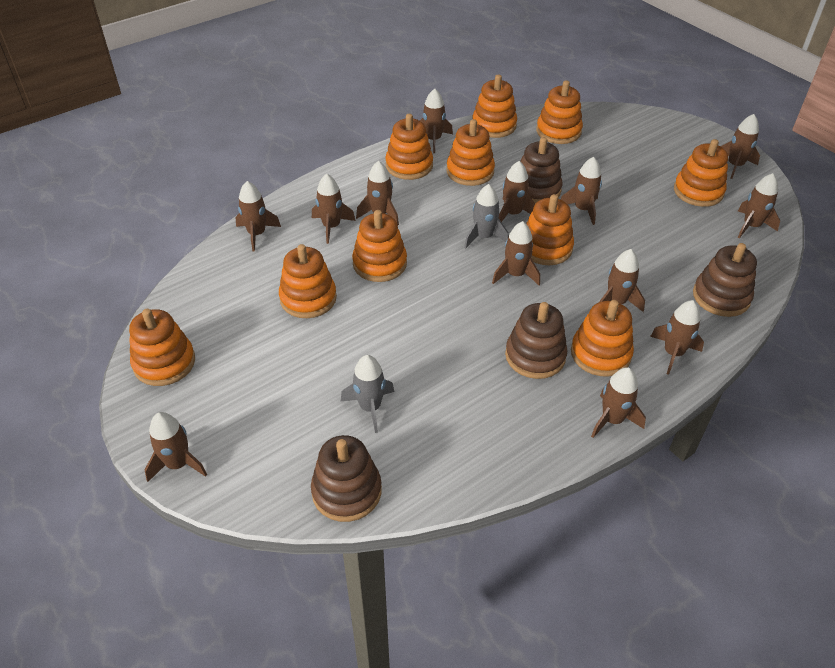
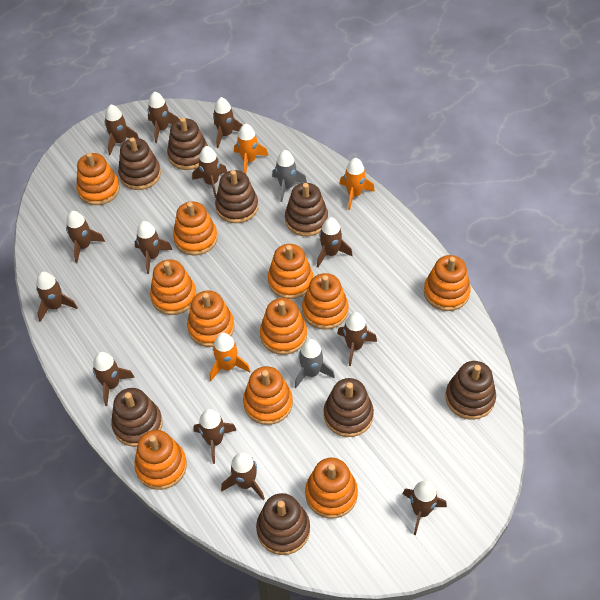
brown stacking toy: [311,435,382,522] [505,302,568,379] [520,137,563,204] [693,243,757,317] = 4 -> [111,388,163,447] [118,137,161,190] [167,118,208,170] [215,170,258,223] [256,493,310,555] [285,183,328,236] [324,378,374,437] [446,361,496,420] = 8
orange rocket: none = 0 -> [210,333,250,381] [234,123,268,174] [339,158,375,210] = 3
orange stacking toy: [129,309,195,386] [279,244,337,318] [352,210,407,282] [385,114,433,180] [446,119,495,186] [472,74,517,138] [526,194,574,265] [536,80,583,144] [571,300,634,377] [674,139,728,207] = 10 -> [76,153,120,205] [134,430,187,490] [150,259,197,315] [173,201,218,256] [187,291,235,347] [243,366,293,425] [260,298,307,355] [268,244,313,299] [302,273,348,330] [305,457,358,518] [424,255,471,311] = 11

